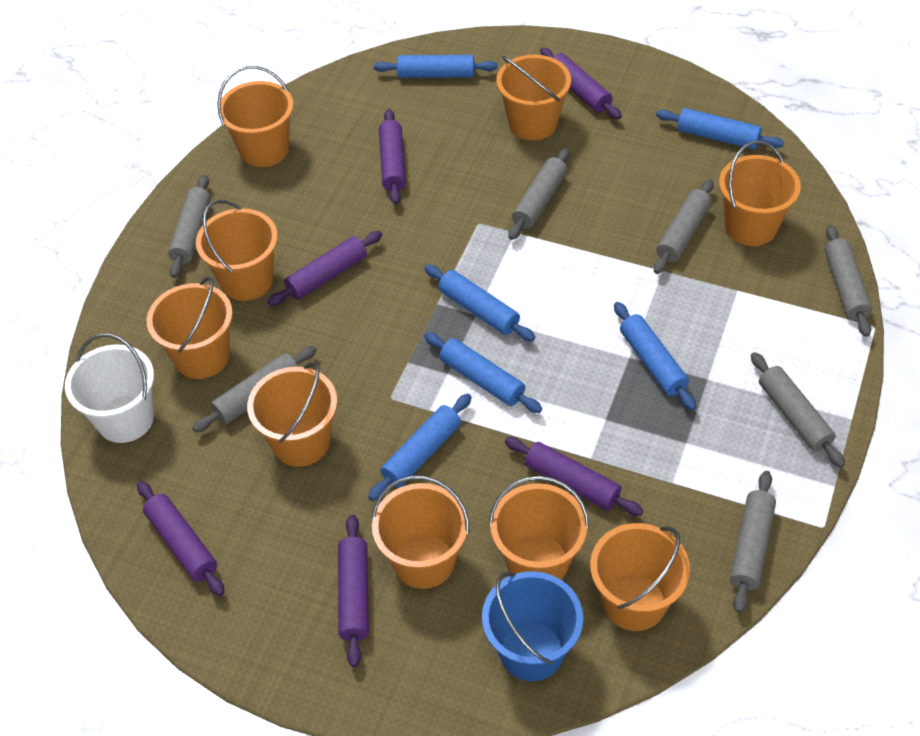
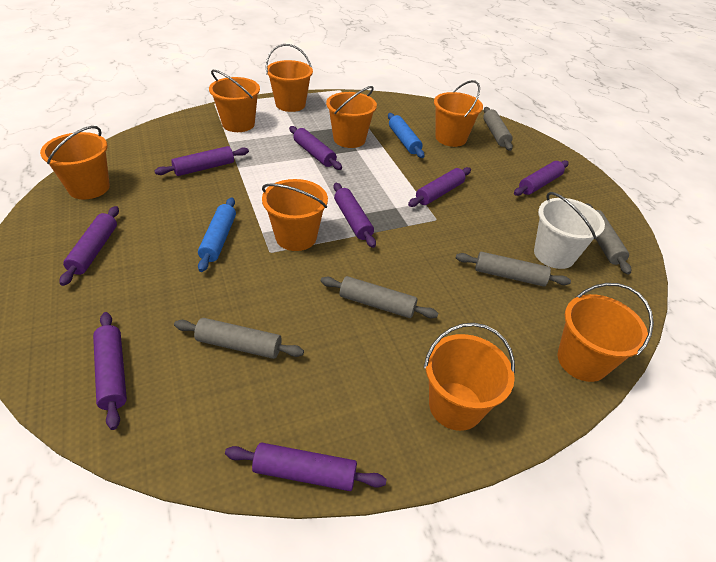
blue bucket: [482,571,583,681] = 1 -> none = 0
blue rolling pin: [368,394,472,501] [374,55,498,78] [424,332,542,413] [425,265,535,341] [614,302,696,411] [656,108,784,149] = 6 -> [198,197,236,272] [388,113,425,158] = 2
grey rolling pin: [168,175,211,278] [192,346,317,433] [509,148,570,240] [654,179,714,274] [730,471,776,613] [751,352,845,468] [824,225,872,337] = 7 -> [174,318,304,359] [321,276,438,318] [456,252,571,287] [483,107,513,151] [586,203,631,274] = 5
orange bucket: [147,276,233,379] [196,200,278,301] [217,66,294,167] [247,362,337,467] [371,476,469,589] [489,476,589,580] [496,55,571,140] [590,523,690,631] [719,140,801,246] = 9 -> [40,126,110,199] [209,70,260,132] [262,179,328,251] [266,44,313,112] [326,86,377,148] [424,323,515,431] [434,80,483,147] [557,283,654,382] = 8
purple rolling pin: [137,481,225,596] [267,231,382,306] [338,515,369,667] [379,109,406,205] [505,437,643,516] [540,48,622,119] = 6 -> [60,206,119,286] [93,312,127,430] [154,146,249,176] [225,443,386,491] [289,126,342,170] [334,183,376,248] [408,167,471,207] [514,160,569,196] = 8

